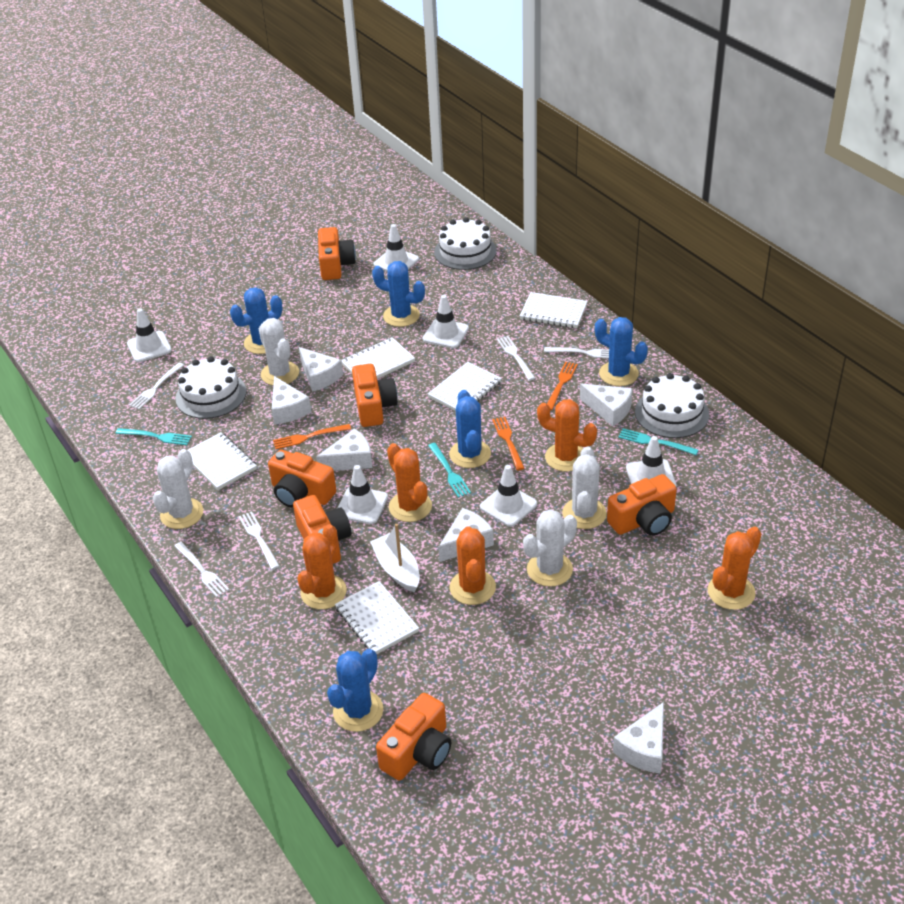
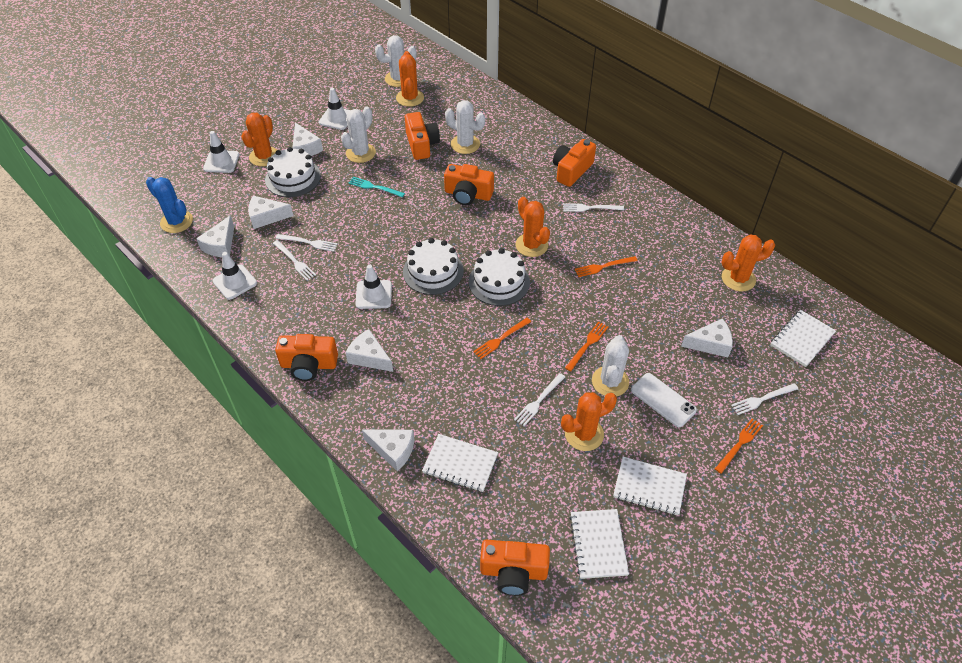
blue cactus: [230,287,282,354] [327,649,383,732] [372,261,425,327] [449,390,491,468] [595,317,648,386] = 5 -> [146,177,193,233] = 1
orange camera: [268,449,336,508] [293,495,351,564] [318,227,356,280] [352,364,398,427] [376,693,451,781] [607,474,677,536] = 6 -> [275,334,338,381] [405,112,440,160] [444,164,494,205] [480,540,550,596] [553,139,596,187] = 5
orange fork: [273,424,351,449] [492,417,524,470] [547,362,578,410] = 3 -> [473,318,531,359] [565,321,608,371] [575,256,638,277] [715,418,763,474] = 4
turquoise fork: [115,428,192,445] [428,443,471,498] [618,428,698,455] = 3 -> [349,177,405,197] = 1
white boat: [370,524,420,592] = 1 -> none = 0
white notebook: [187,432,257,490] [335,581,419,654] [342,337,415,379] [428,362,502,411] [520,292,588,328] = 5 -> [422,434,498,492] [569,509,629,579] [613,457,687,515] [771,310,836,367] = 4
white phone: none = 0 -> [631,373,697,427] = 1
white traffic cone: [127,308,172,362] [337,465,388,524] [374,224,419,271] [423,295,469,348] [480,465,537,527] [626,436,677,486] = 6 -> [203,131,239,173] [212,252,257,300] [319,88,350,130] [355,264,392,309] = 4

